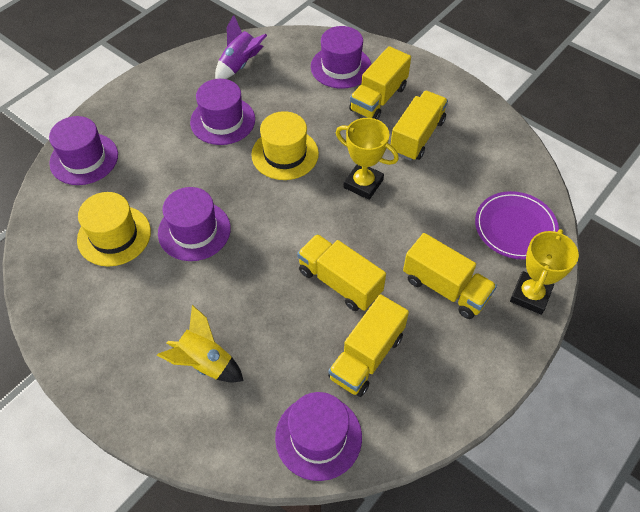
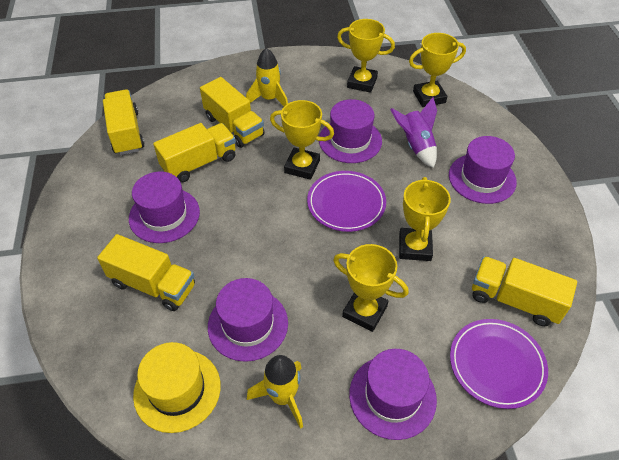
purple plate: [475,191,559,260] = 1 -> [307,171,386,232] [450,319,548,409] = 2
yellow hat: [77,192,151,267] [251,111,319,180] = 2 -> [133,342,221,433] = 1
yellow rocket: [157,305,244,382] = 1 -> [246,48,288,106] [247,355,303,429] = 2
yellow trophy: [336,118,399,200] [510,229,579,315] = 2 -> [270,100,334,180] [333,244,409,332] [337,19,395,93] [399,177,451,261] [409,33,466,107] = 5

